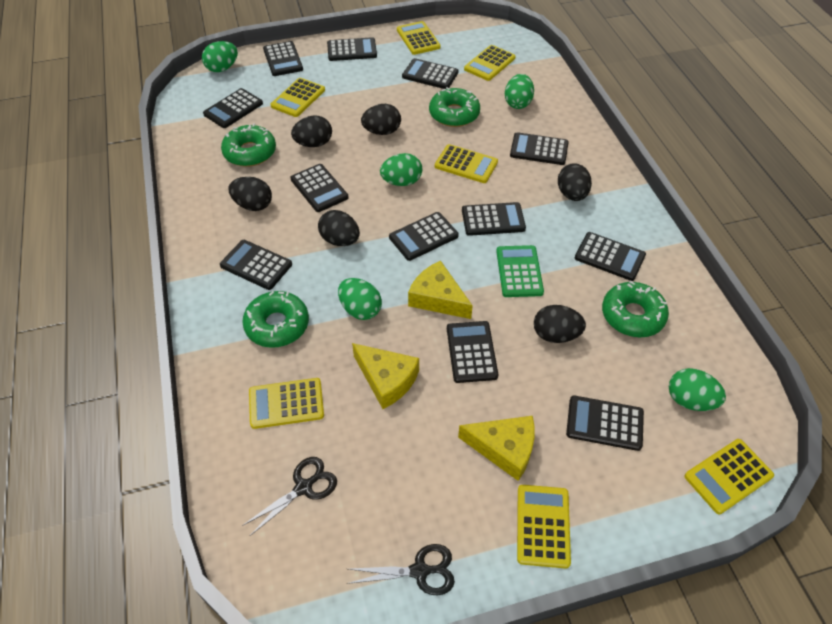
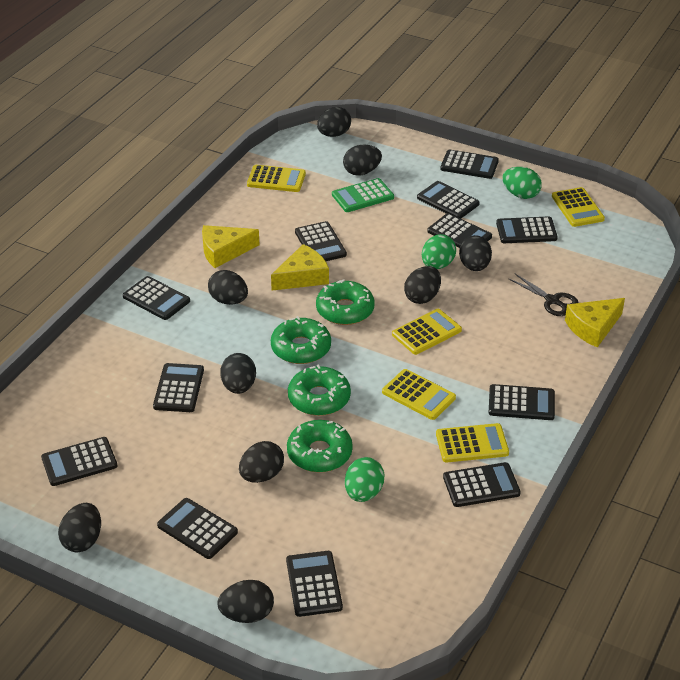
black egg: [228,177,272,211] [291,115,332,147] [318,210,360,246] [361,104,401,135] [534,305,586,343] [558,163,592,201] = 6 -> [58,503,101,552] [208,270,248,305] [217,580,274,623] [220,353,256,394] [239,441,284,483] [317,107,351,137] [343,145,382,176] [404,266,441,304] [459,235,492,271] = 9
black scissors: [242,457,337,536] [347,544,455,596] = 2 -> [509,274,579,316] = 1
green egg: [202,41,238,72] [338,278,382,320] [380,153,422,186] [505,74,534,109] [669,368,726,411] = 5 -> [345,457,385,502] [422,234,456,269] [503,167,542,199] = 3
yellow calculator: [249,378,324,429] [270,78,325,117] [397,21,441,55] [435,144,498,183] [464,45,516,81] [517,485,571,569] [685,439,774,514] = 7 -> [247,165,306,192] [382,369,456,420] [392,309,462,355] [436,423,509,462] [552,187,605,227] = 5

